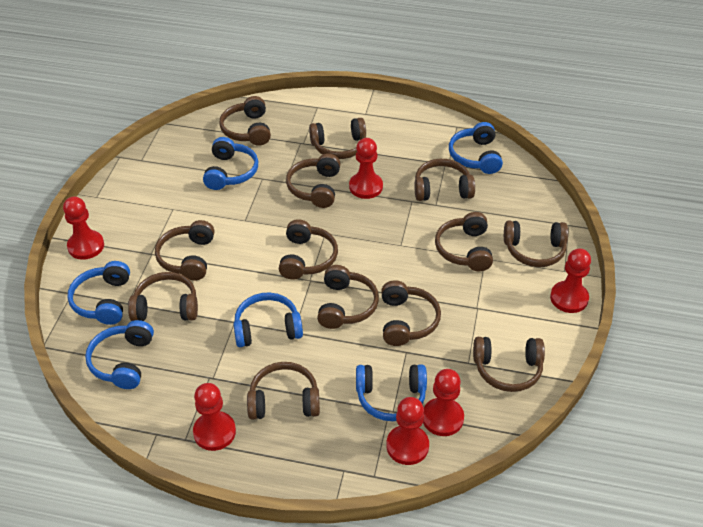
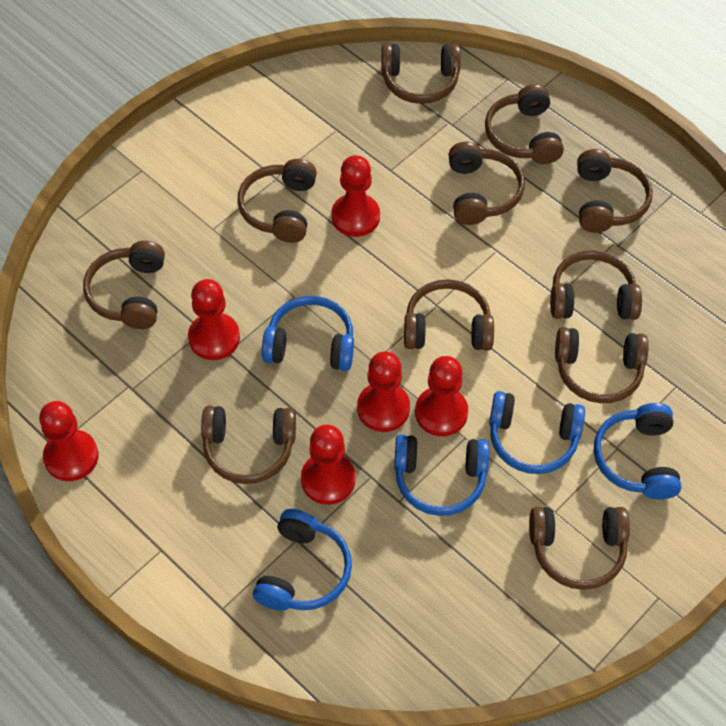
blue headphones: [68,261,130,325] [85,320,154,389] [203,137,258,190] [233,292,303,347] [356,364,427,421] [449,122,503,174] = 6 -> [253,509,352,611] [262,296,354,371] [394,434,489,516] [489,391,585,474] [594,403,681,500] = 5
brown headphones: [128,272,198,321] [155,220,215,281] [219,96,271,146] [247,362,320,420] [279,219,338,279] [286,153,340,208] [309,118,366,159] [317,265,379,329] [381,280,441,346] [414,159,475,201] [435,212,493,271] [473,337,545,392] [504,220,568,267] = 13 -> [83,241,165,329] [201,406,296,484] [237,159,317,243] [381,44,461,104] [404,279,494,351] [448,142,525,225] [485,84,564,164] [529,507,630,590] [550,250,642,320] [555,327,649,403] [577,149,653,233] = 11

